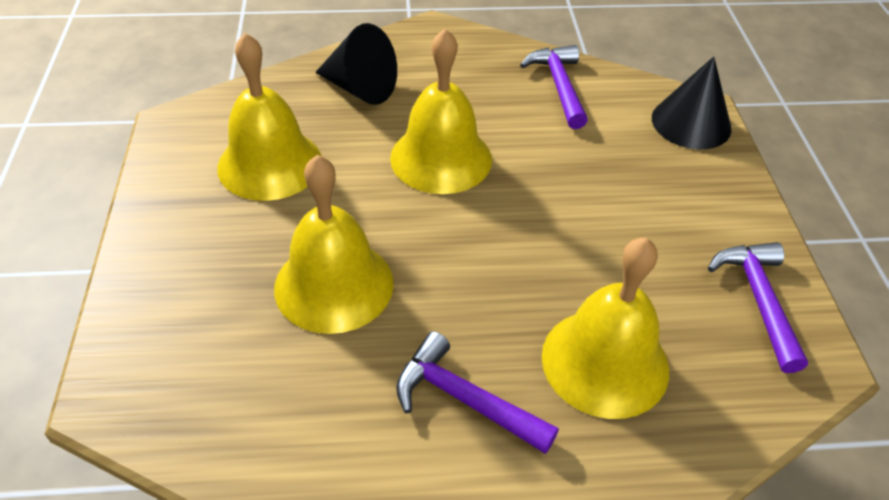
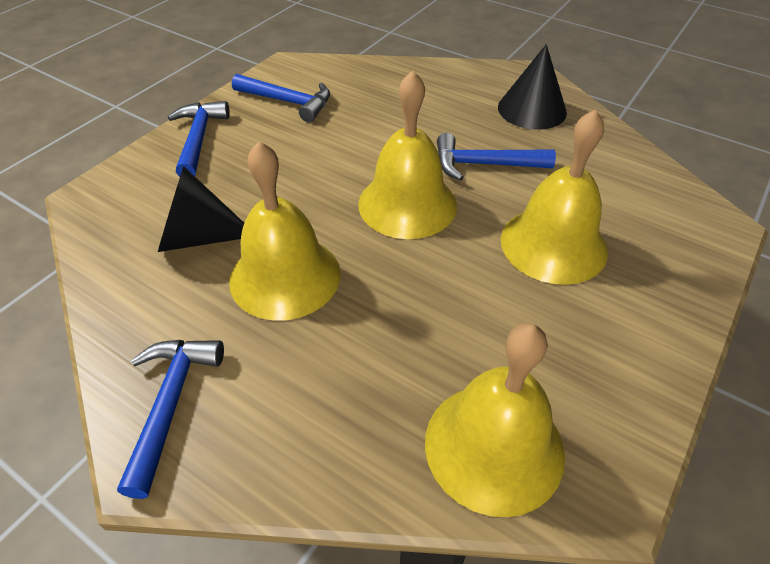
blue hammer: none = 0 -> [117,340,224,499] [168,101,230,177] [232,74,330,122] [437,133,556,181] = 4
purple hammer: [396,331,559,454] [520,45,588,129] [708,242,808,373] = 3 -> none = 0

